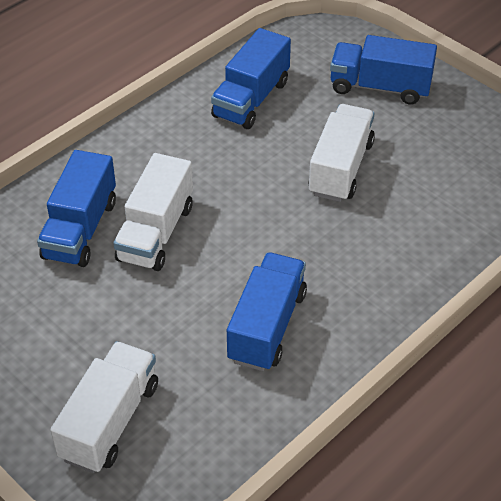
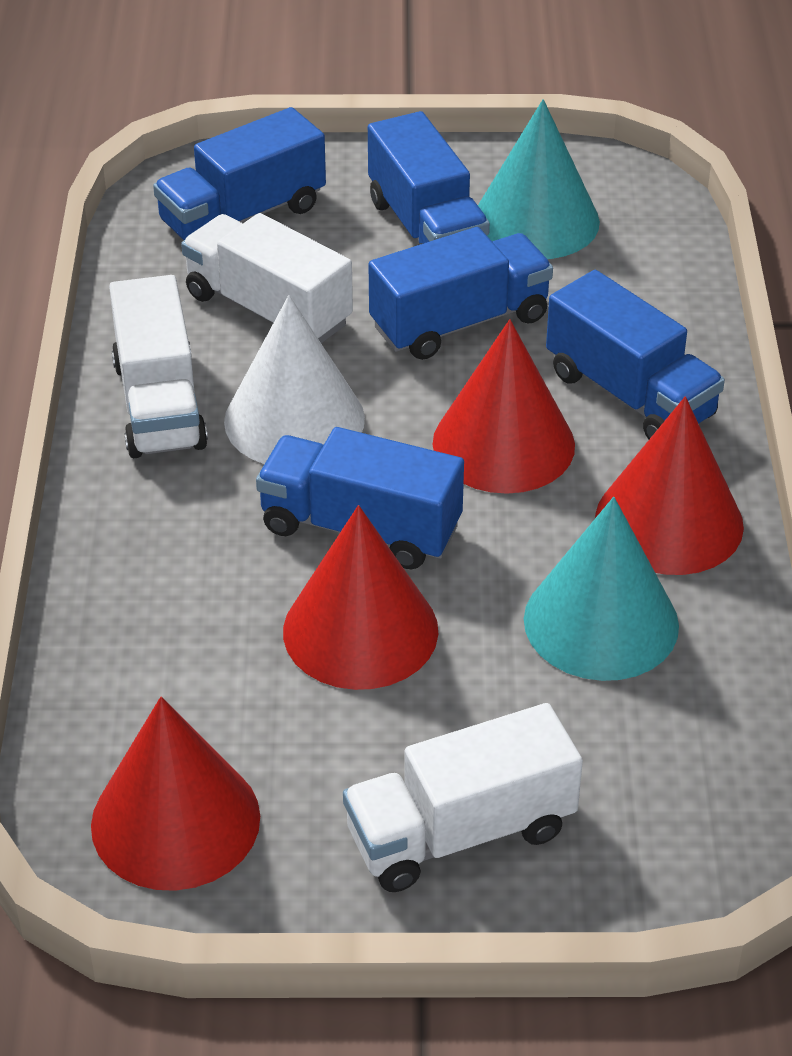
blue truck: [37,150,116,267] [211,28,291,129] [227,252,307,371] [330,35,437,105] = 4 -> [153,107,326,240] [256,427,464,569] [368,111,490,245] [369,227,553,360] [546,270,725,439] = 5
red cone: none = 0 -> [91,697,260,891] [283,505,438,690] [433,319,575,494] [595,397,744,575] = 4
turquoise cone: none = 0 -> [478,99,600,259] [524,497,679,681] = 2
white cone: none = 0 -> [224,295,365,464] = 1

